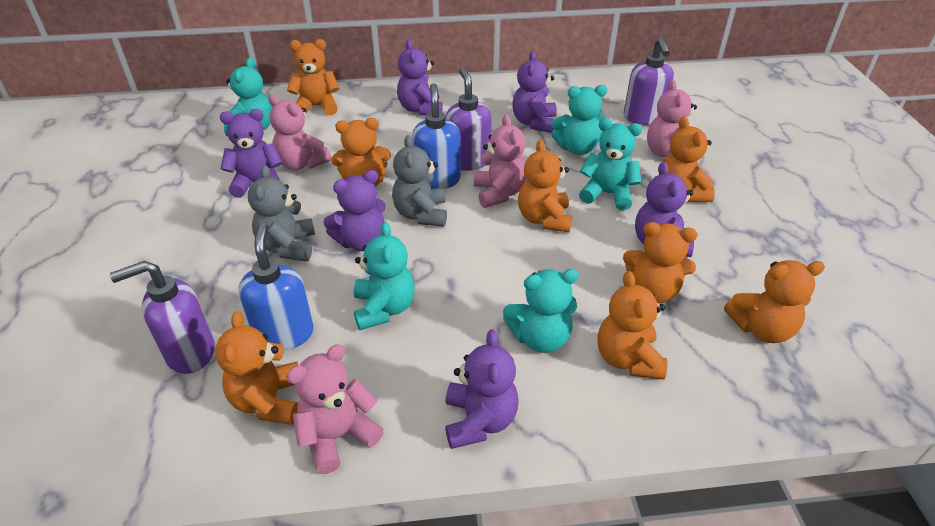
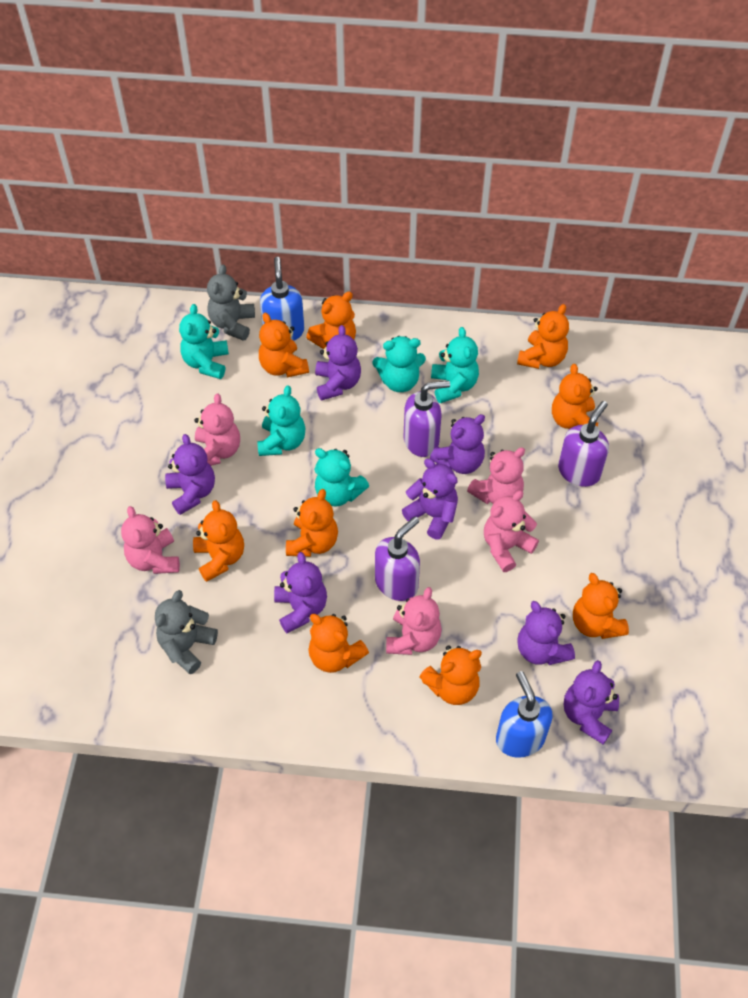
orange teddy bear: [215,311,298,425] [287,39,339,115] [331,118,391,187] [518,139,572,232] [598,271,667,380] [623,222,697,304] [663,116,715,202] [724,260,825,343] = 8 -> [193,500,244,582] [259,313,309,377] [286,489,338,557] [306,292,356,349] [308,614,369,673] [420,645,482,705] [517,304,569,369] [552,364,598,429] [573,573,629,639] = 9
pink teddy bear: [268,95,332,170] [286,345,384,474] [474,115,526,208] [647,80,697,157] = 4 -> [121,506,180,574] [195,393,240,466] [386,587,442,655] [467,447,525,504] [484,491,539,572] = 5
purple teddy bear: [220,109,283,198] [323,170,386,251] [397,40,442,115] [445,329,519,449] [512,51,557,133] [635,162,694,257] = 6 -> [165,434,215,515] [274,552,327,633] [315,325,361,401] [402,458,458,539] [430,414,485,474] [517,601,575,665] [564,660,619,744] = 7

